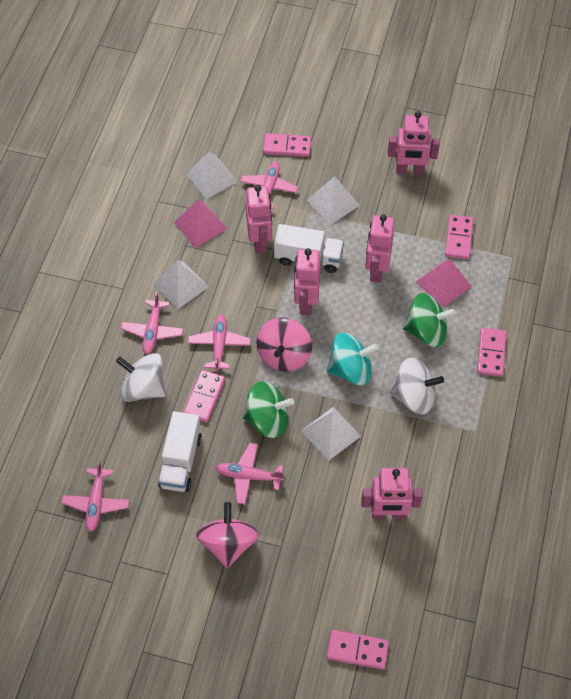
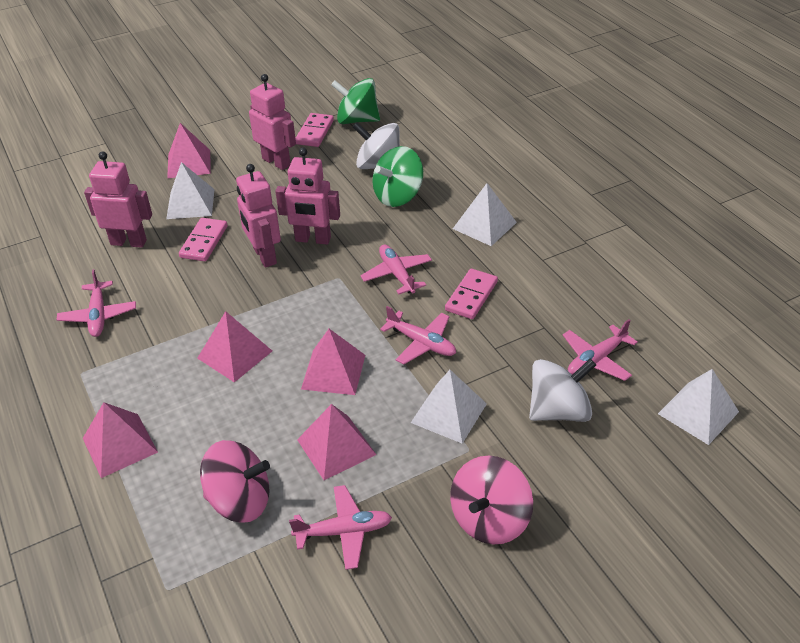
pink domino: [183,370,225,422] [263,133,311,157] [327,630,389,670] [445,215,473,259] [477,328,507,377] = 5 -> [179,218,227,261] [295,113,334,147] [445,269,498,319] = 3
pink pyramid: [174,200,227,248] [416,259,472,308] = 2 -> [83,402,158,478] [167,123,211,178] [197,311,272,382] [297,404,376,480] [301,329,365,395] = 5
pink robot: [246,185,272,253] [294,248,321,315] [361,468,423,519] [365,215,394,283] [388,111,440,175] = 5 -> [84,151,152,248] [236,164,281,268] [249,74,296,170] [275,147,340,245] = 4
turquoise spinning top: [327,333,378,385] = 1 -> none = 0
white truck: [158,411,202,492] [274,224,344,273] = 2 -> none = 0

